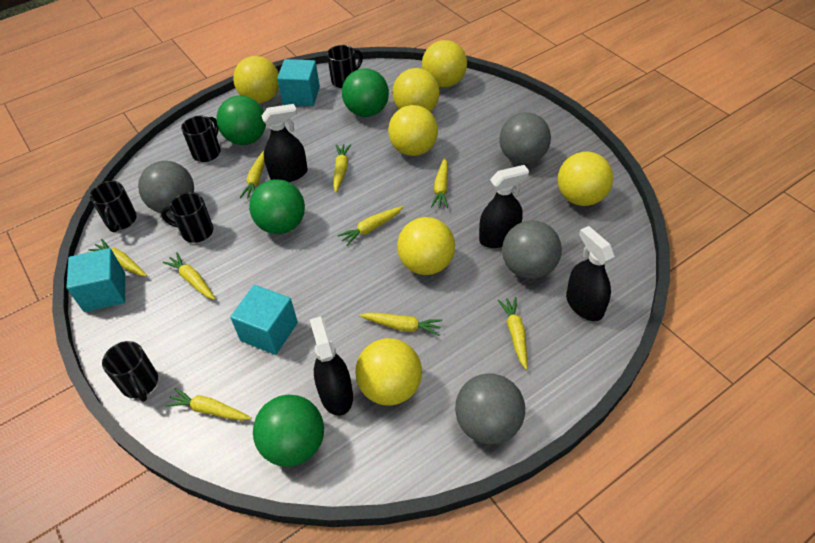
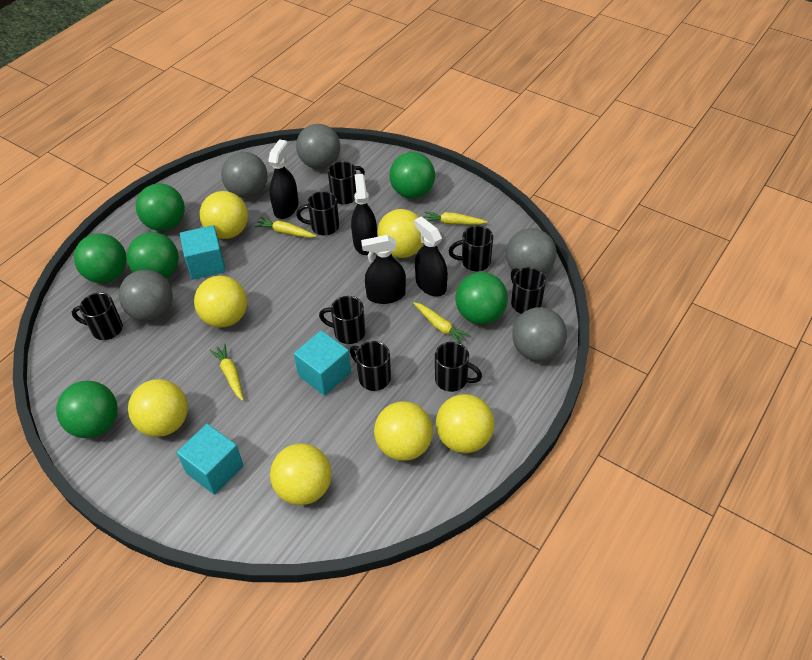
black mug: [90,181,137,232] [102,341,158,402] [161,192,213,243] [181,116,221,162] [327,45,363,88] = 5 -> [72,293,123,340] [296,191,339,235] [319,296,365,344] [328,161,365,204] [350,341,391,391] [435,342,482,392] [449,226,493,271] [511,267,546,314] = 8
green ball: [216,96,266,145] [249,180,305,234] [253,395,324,467] [342,68,389,117] = 4 -> [56,381,118,438] [74,233,126,283] [127,232,178,278] [136,183,185,231] [389,152,435,199] [455,272,508,324] = 6
grey ball: [138,161,194,214] [455,373,525,445] [499,112,551,164] [502,220,562,279] = 4 -> [119,269,173,321] [221,152,267,198] [296,124,340,169] [506,228,556,274] [512,307,567,361] = 5
yellow carrot: [88,239,147,276] [163,252,215,300] [165,388,252,421] [240,150,265,199] [333,144,351,193] [337,206,403,246] [359,313,442,336] [431,158,448,208] [498,297,527,370] = 9 -> [209,344,244,401] [254,217,316,238] [413,302,471,343] [423,211,487,225] = 4

